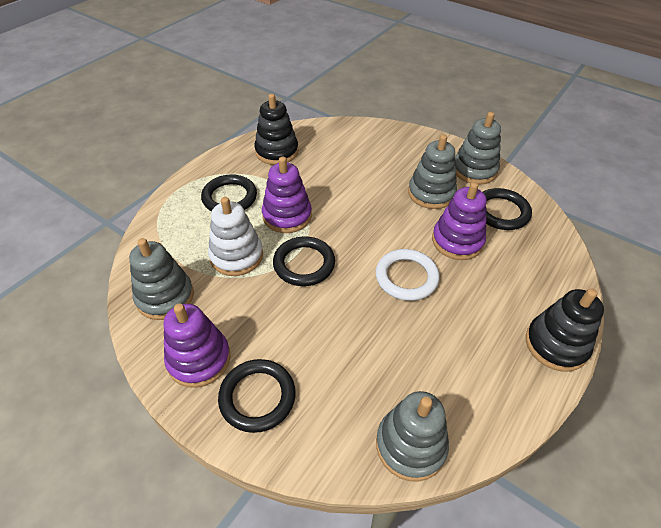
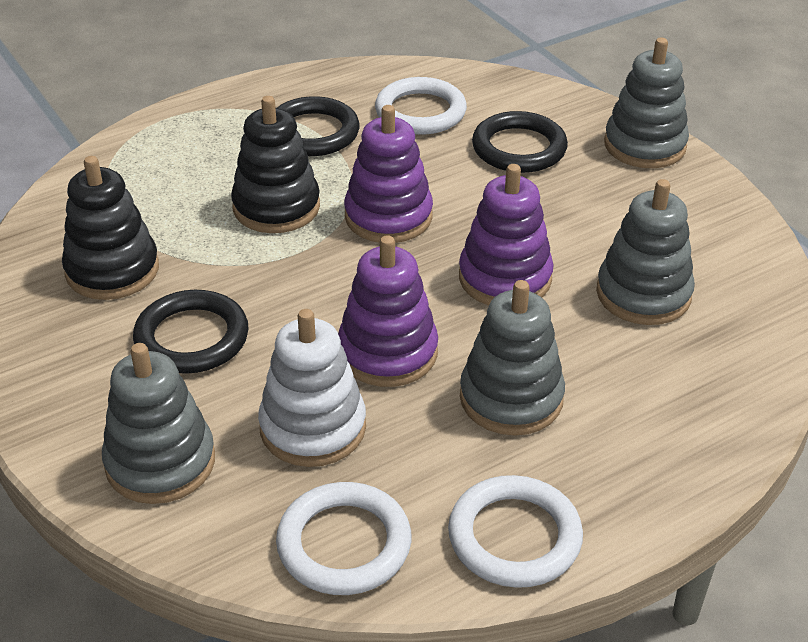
black ring: [201,174,257,211] [218,359,296,433] [273,236,335,286] [483,188,532,230] = 4 -> [133,290,248,374] [277,96,360,156] [472,111,568,173] = 3
white ring: [376,249,440,301] = 1 -> [276,482,411,595] [375,77,467,135] [448,475,583,588] = 3

